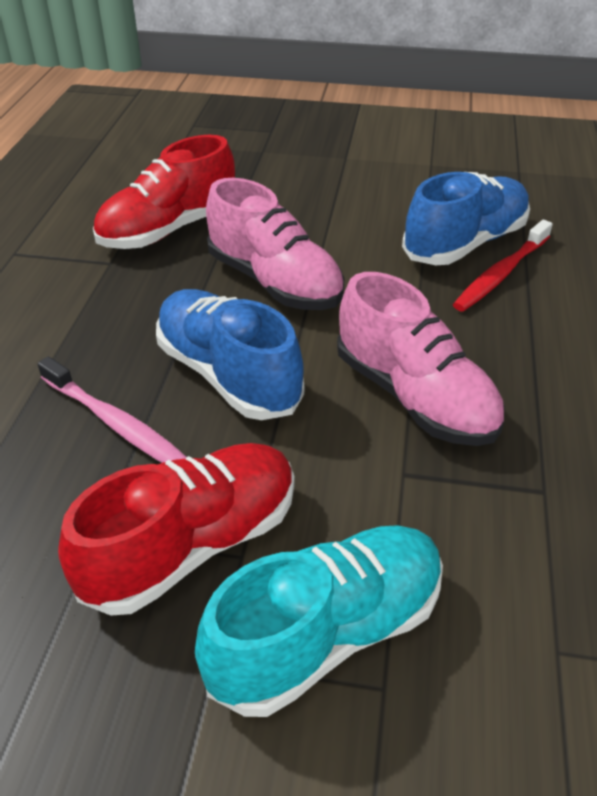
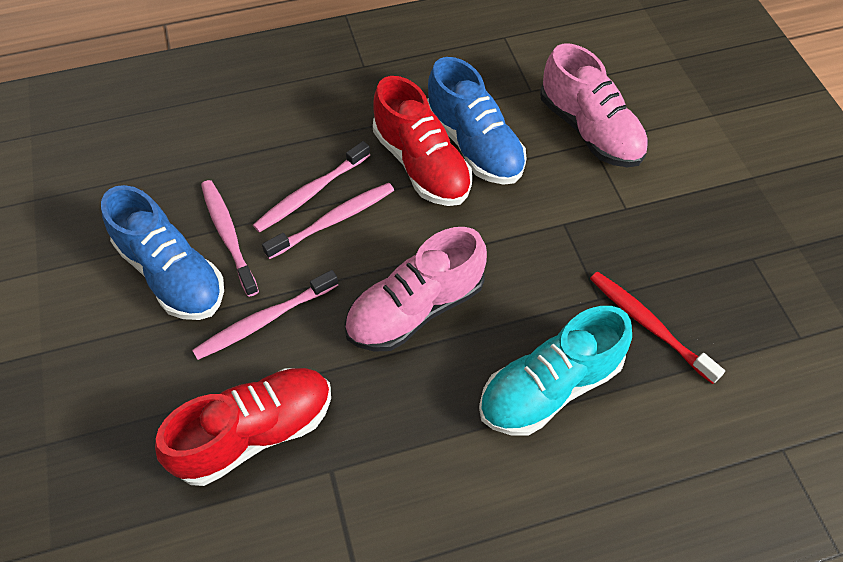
pink toothbrush: [37,356,187,463] = 1 -> [192,270,338,360] [201,180,259,297] [253,141,370,233] [262,183,394,259] = 4

